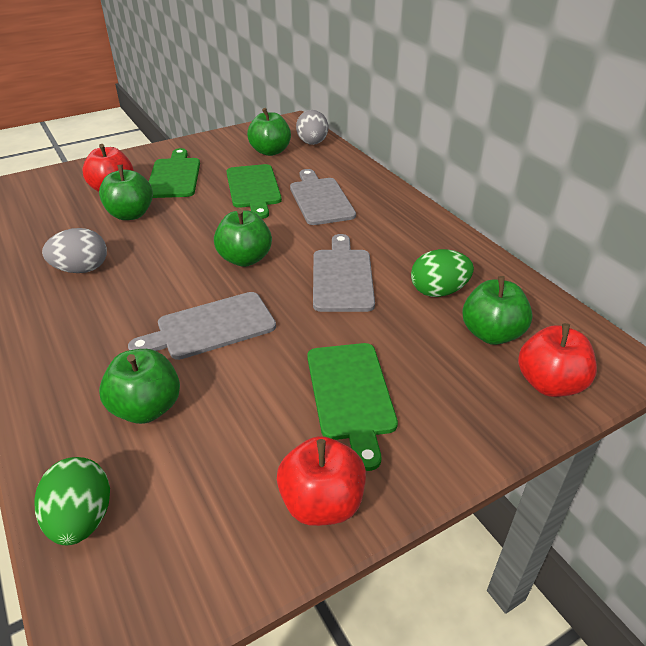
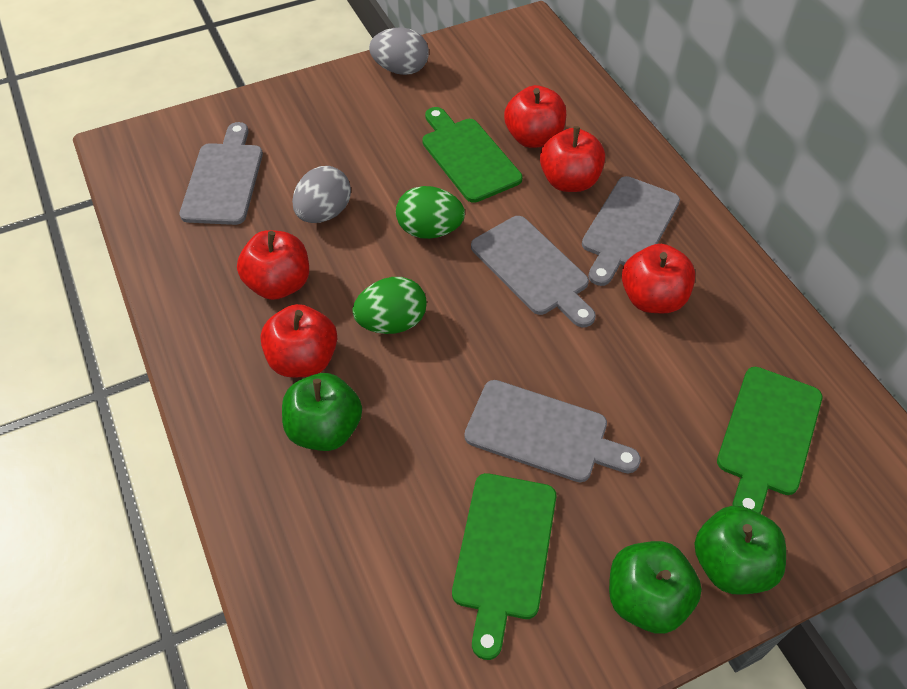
green apple: [99,165,153,220] [99,349,180,424] [214,209,272,267] [247,108,291,156] [462,276,533,345] = 5 -> [282,373,362,451] [609,541,702,634] [695,506,786,595] = 3
grey cutting board: [128,292,276,360] [290,169,356,225] [313,234,375,312] = 3 -> [179,122,263,225] [464,380,641,482] [471,216,596,327] [582,176,680,286] = 4
red apple: [83,144,134,192] [277,436,366,526] [518,323,597,397] = 3 -> [237,230,309,300] [260,304,337,378] [504,85,566,148] [540,126,605,192] [622,244,695,313] = 5

